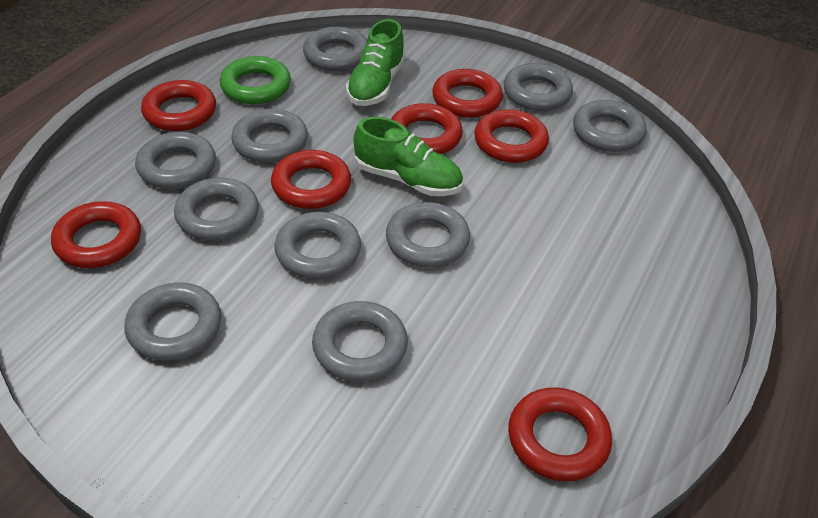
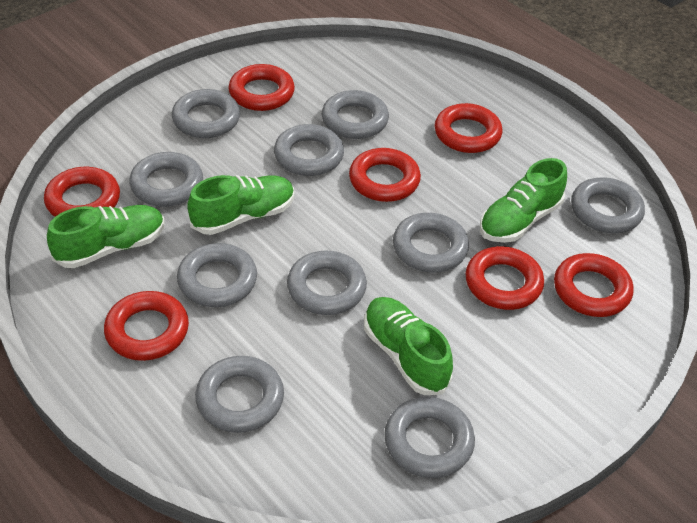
green ring: [220,56,291,104] = 1 -> none = 0
green shoe: [346,19,405,106] [354,117,463,196] = 2 -> [47,205,165,268] [187,175,294,235] [364,297,453,395] [480,158,567,243] = 4

